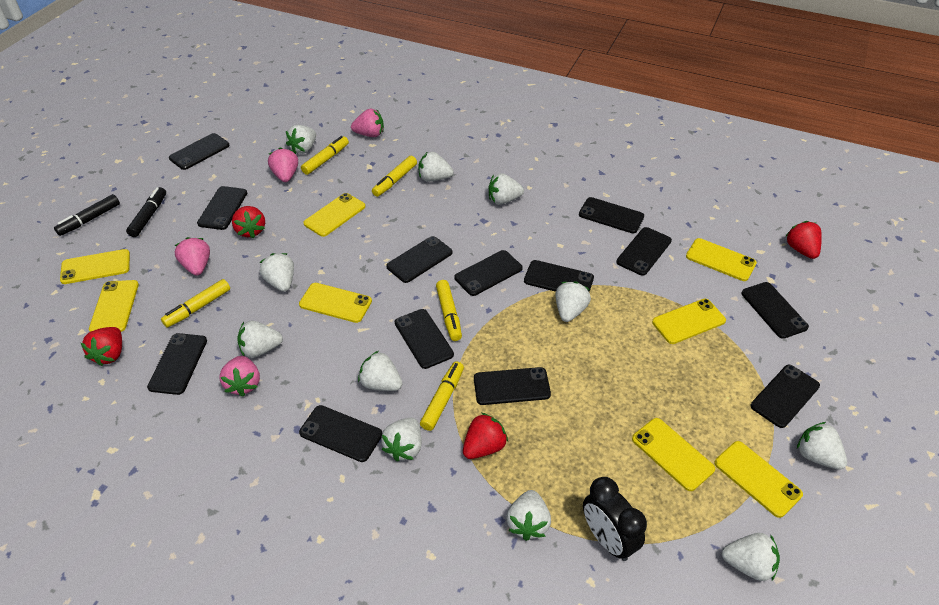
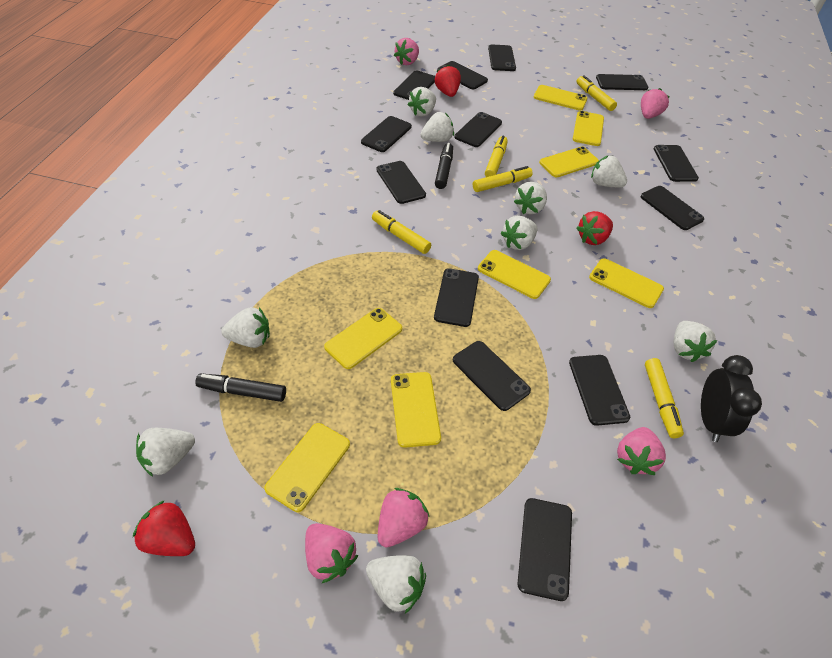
pink strawberry: [175,237,210,276] [219,356,260,397] [268,148,298,182] [351,109,384,137] = 4 -> [305,523,358,583] [378,488,429,548] [394,38,419,65] [617,427,666,475] [641,88,669,119] = 5
red strawberry: [81,327,122,366] [232,206,265,238] [463,413,508,459] [785,221,822,259] = 4 -> [133,500,195,556] [435,65,461,97] [576,211,613,245] = 3
white strawberry: [237,321,283,358] [260,253,294,292] [286,125,316,154] [358,351,403,391] [381,418,422,462] [419,152,453,182] [488,173,524,205] [506,490,551,541] [555,281,591,322] [722,533,780,581] [797,422,847,470] = 11 -> [136,428,195,477] [221,307,270,348] [366,555,426,614] [408,87,436,116] [420,112,454,142] [501,216,537,250] [514,182,547,214] [591,155,627,187] [673,321,717,362] = 9

